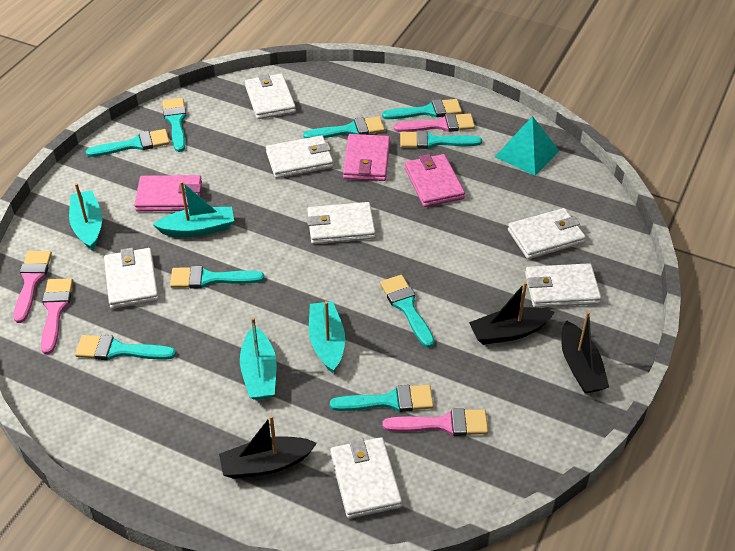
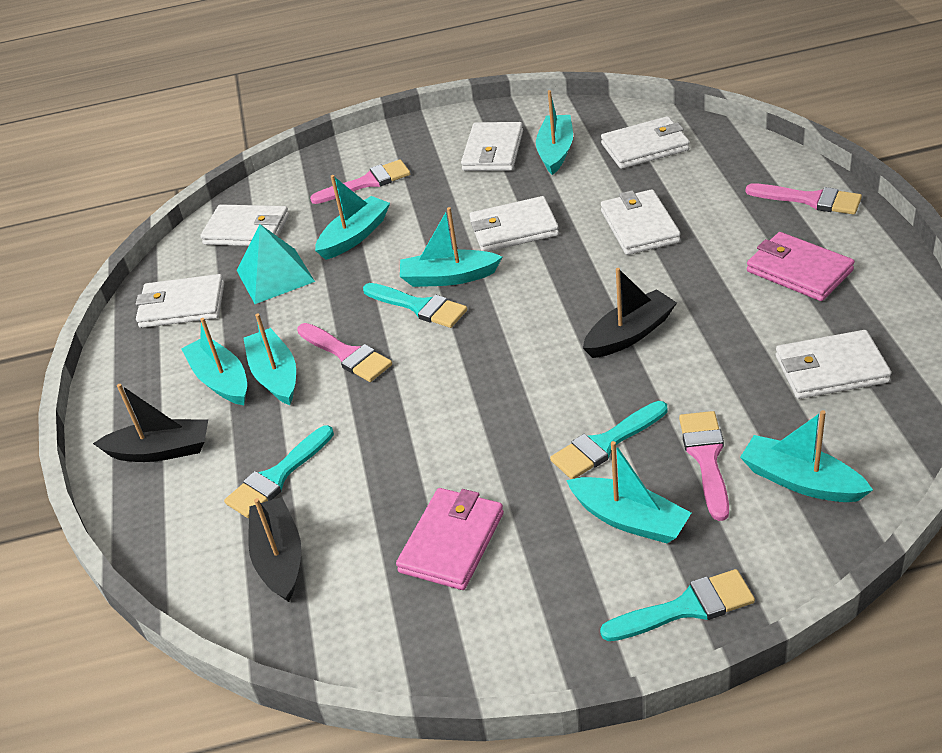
pink wallet: [134,175,202,211] [343,134,390,181] [405,154,465,207] = 3 -> [396,488,504,590] [747,232,855,301] = 2
turquoise boat: [69,183,102,251] [153,181,234,237] [240,317,277,400] [309,301,345,373] = 4 -> [182,318,247,405] [243,314,296,405] [315,175,390,260] [400,207,502,287] [536,90,573,175] [566,441,691,543] [740,410,873,502] = 7
turquoise brush: [75,335,176,360] [86,129,170,157] [163,98,186,152] [170,266,264,289] [303,116,385,139] [330,385,434,412] [380,275,435,348] [382,99,462,119] [400,130,482,149] = 9 -> [224,425,334,518] [363,283,467,328] [550,401,667,479] [600,569,755,641] = 4

